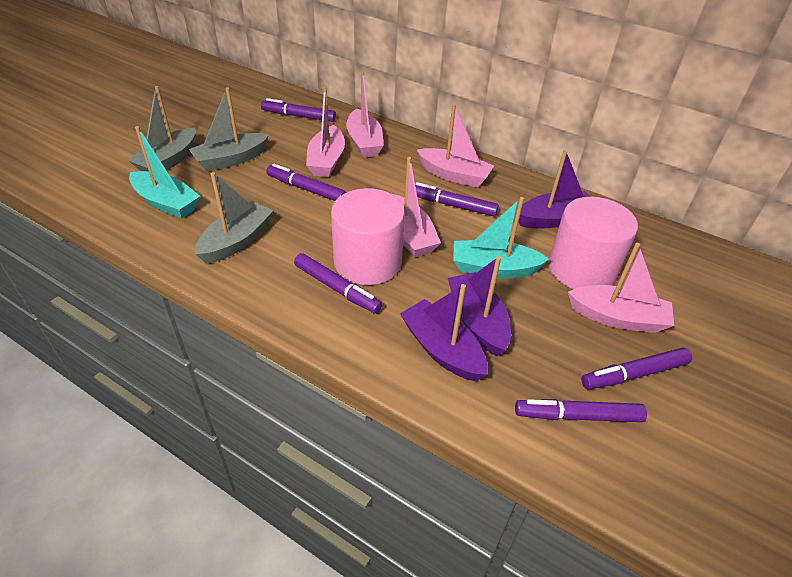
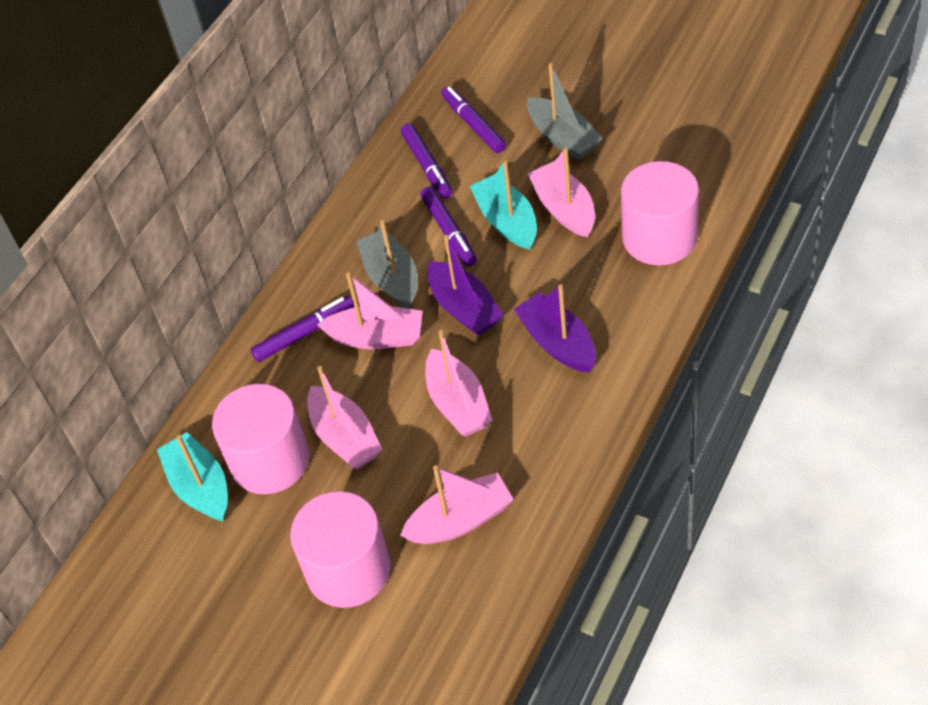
grey boat: [128,86,196,172] [189,87,269,171] [195,172,273,264] = 3 -> [356,220,418,309] [527,63,603,160] = 2
pink cylinder: [331,188,405,285] [549,197,638,289] = 2 -> [212,384,309,494] [290,491,391,608] [621,161,699,265] = 3
purple boat: [400,284,488,381] [448,256,511,356] [519,150,590,228] = 3 -> [427,235,503,336] [514,284,596,373] = 2
purple marker: [261,98,336,122] [266,164,346,201] [294,253,382,314] [415,182,499,216] [515,399,647,422] [581,348,692,389] = 6 -> [251,296,354,362] [401,123,452,199] [420,186,477,267] [442,86,506,153] = 4

